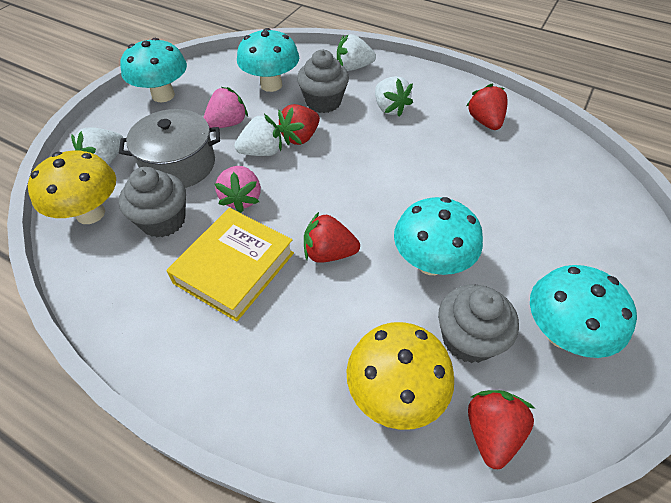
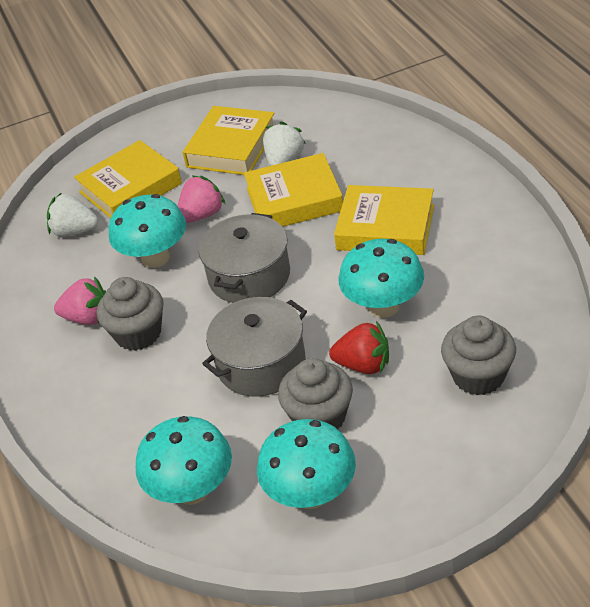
grey pot: [119,109,220,188] = 1 -> [199,213,290,303] [202,297,307,397] = 2
red strawberry: [277,104,320,145] [304,212,360,263] [466,83,508,130] [468,390,536,469] = 4 -> [329,321,389,374] = 1
white strawberry: [71,127,123,165] [234,114,282,156] [337,34,376,71] [375,76,413,117] = 4 -> [47,192,98,237] [263,122,306,166] = 2
yellow book: [166,208,294,322] = 1 -> [74,140,182,218] [183,106,274,175] [244,153,343,227] [334,185,434,255] = 4
yellow mushroom: [28,151,116,224] [346,322,454,430] = 2 -> none = 0

